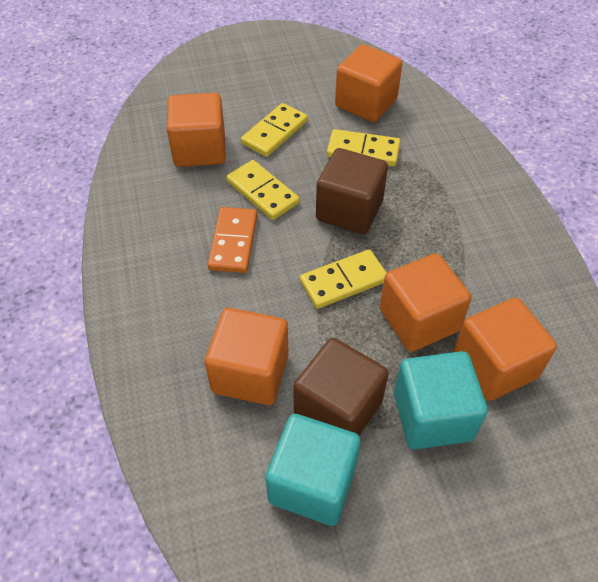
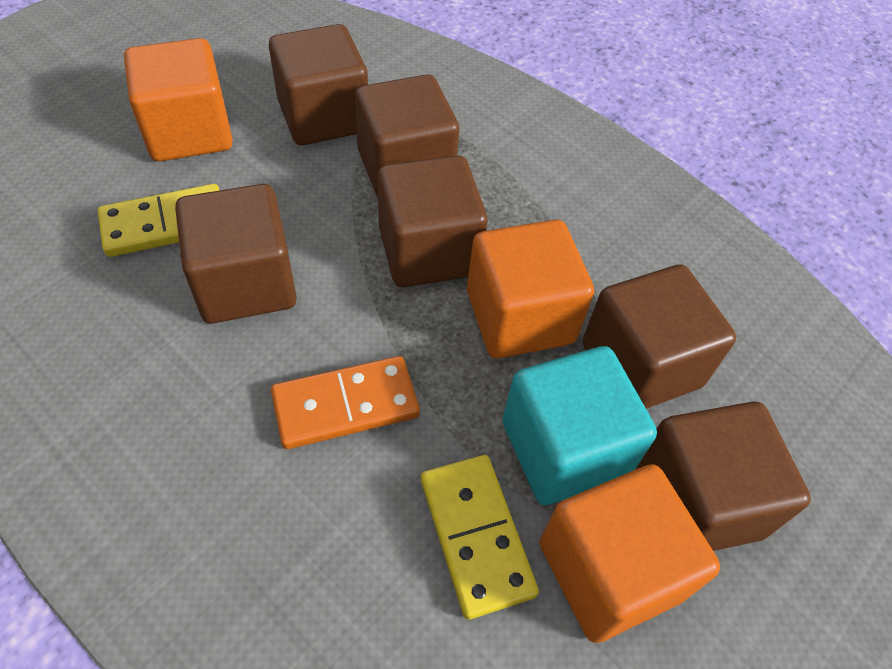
brown cube: [293,338,389,436] [316,148,388,234] = 2 -> [175,184,297,324] [269,24,368,145] [355,74,459,197] [377,156,488,287] [583,264,736,409] [636,401,811,551] = 6
orange cube: [167,93,226,167] [205,308,289,405] [335,44,403,122] [380,253,471,352] [453,298,557,401] = 5 -> [124,38,233,161] [467,220,594,359] [540,464,720,643] = 3
turquoise cube: [266,414,361,526] [394,351,488,450] = 2 -> [502,346,657,505] = 1
yellow domino: [226,160,300,220] [241,103,308,157] [300,249,387,309] [327,129,400,167] = 4 -> [98,184,220,257] [421,455,539,619] = 2

